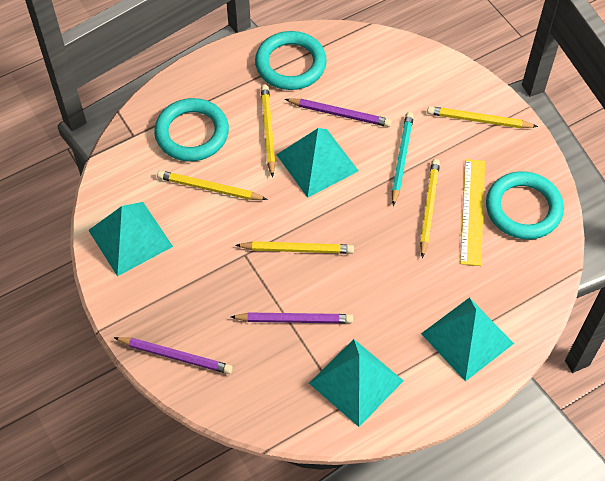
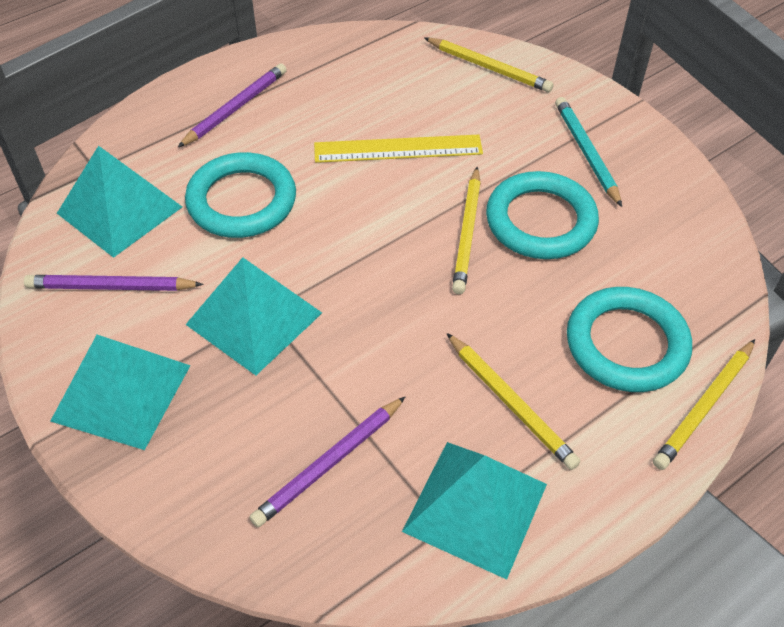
yellow pencil: [157,170,268,200] [235,241,354,254] [261,85,276,177] [420,159,440,258] [427,106,538,128] = 5 -> [424,38,554,92] [446,333,581,470] [452,167,481,294] [653,339,755,470] = 4

